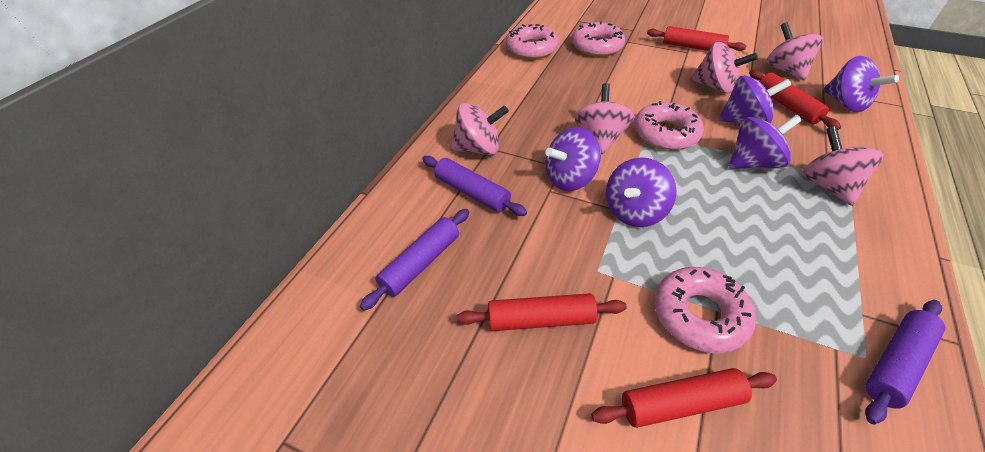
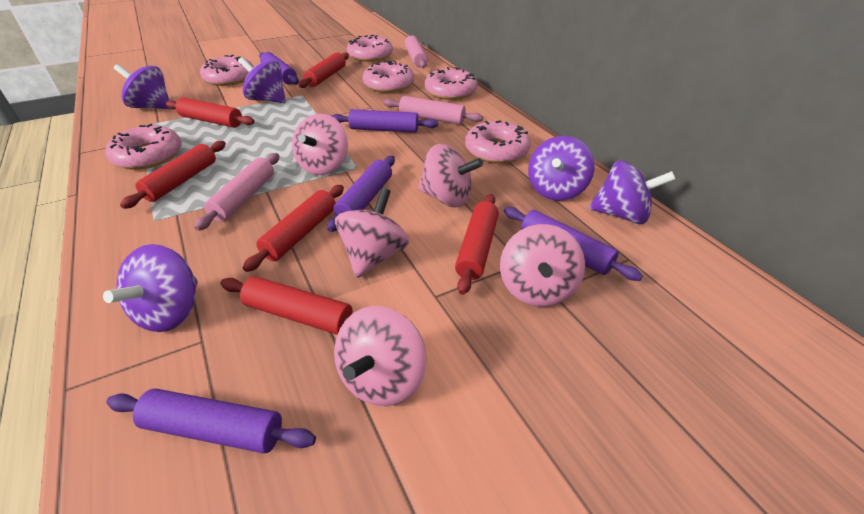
pink donut: [506,24,559,59] [572,21,625,57] [634,101,704,150] [654,267,756,353] = 4 -> [106,124,182,170] [200,55,254,86] [347,35,393,62] [362,61,414,93] [425,67,478,100] [465,120,531,164] = 6
pink rolling pin: none = 0 -> [194,153,279,231] [383,96,483,125] [405,36,428,68] = 3
purple rolling pin: [360,209,469,311] [422,156,527,216] [865,300,945,424] = 3 -> [106,388,316,453] [259,52,299,85] [327,156,395,232] [332,109,438,133] [504,207,643,281] = 5
red rolling pin: [457,293,627,331] [591,368,777,428] [647,26,746,51] [749,69,841,130] = 4 -> [120,141,226,209] [165,98,254,128] [220,276,353,335] [243,185,344,272] [299,52,349,88] [455,194,499,295] = 6

